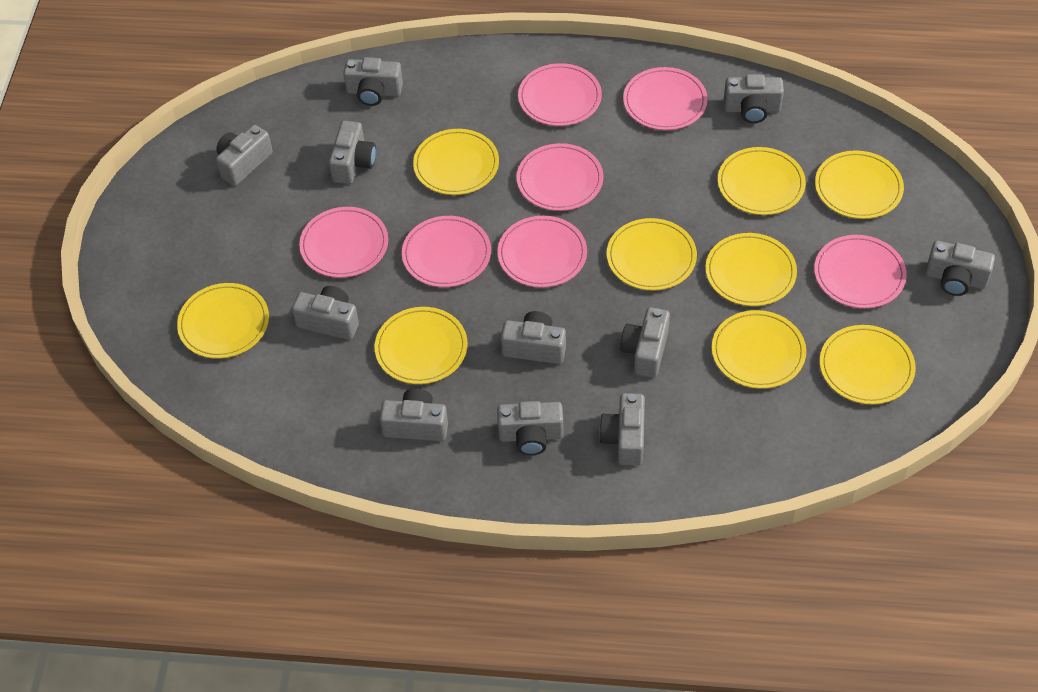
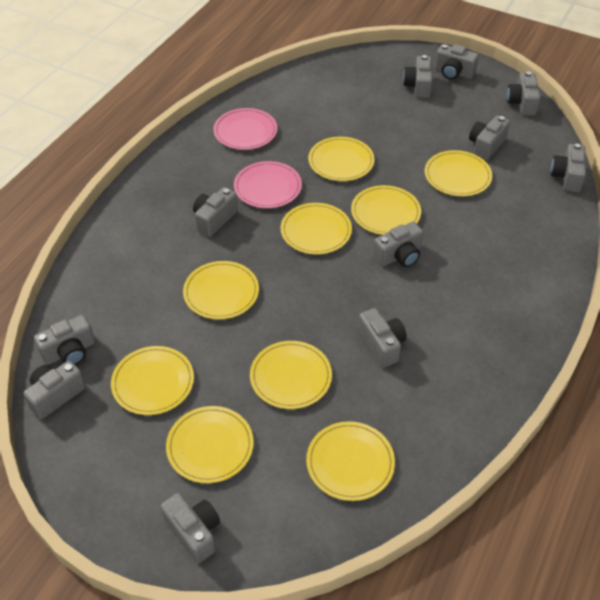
pink plate: [299,207,388,278] [402,216,491,287] [497,216,587,288] [517,143,604,211] [518,63,602,126] [623,67,708,130] [814,235,907,308] = 7 -> [213,108,277,150] [234,161,302,208] = 2

